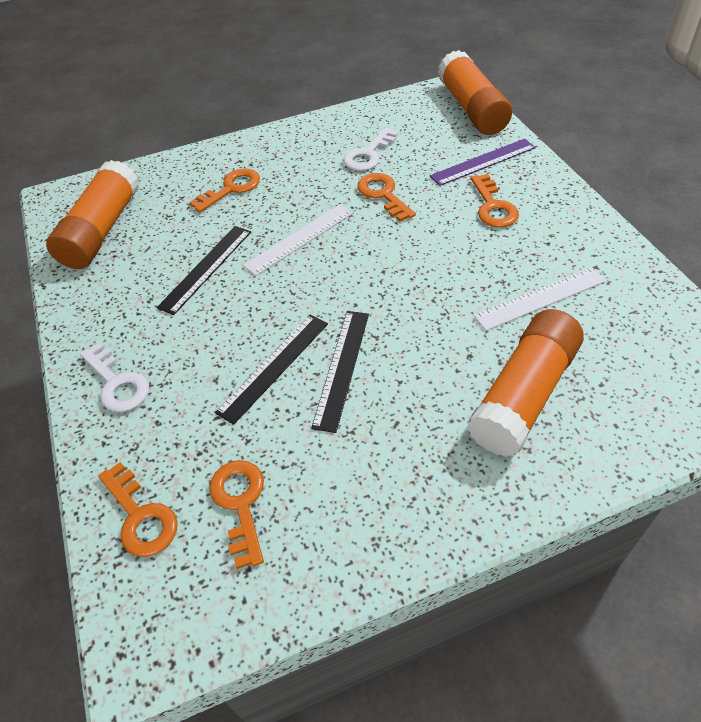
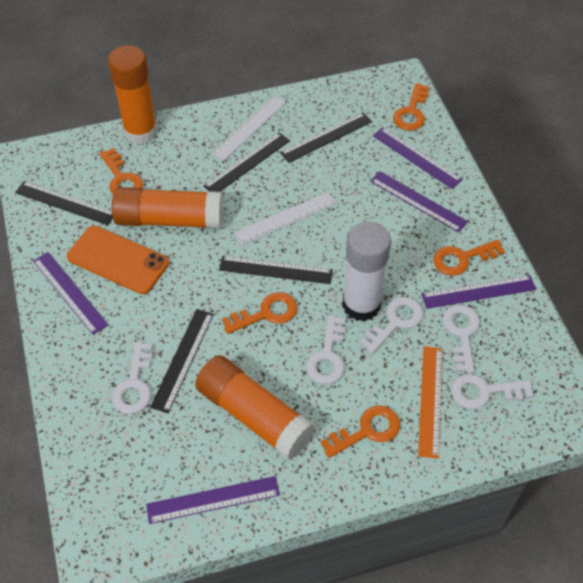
black ruler: [157,226,251,315] [215,314,328,425] [311,311,369,433] = 3 -> [15,181,113,225] [150,309,214,413] [204,132,290,192] [219,256,333,284] [280,112,372,163] = 5
orange phone: none = 0 -> [67,226,169,294] = 1
orange ruler: none = 0 -> [418,346,443,459] = 1
purple ruler: [430,139,536,186] = 1 -> [33,252,108,335] [146,476,280,524] [370,171,468,233] [373,127,463,189] [421,275,536,309] = 5
white glue stick: none = 0 -> [342,222,391,321] = 1
white key: [80,343,149,412] [343,128,398,171] = 2 -> [112,342,153,414] [306,315,346,384] [360,297,423,354] [442,305,480,373] [451,374,533,409] = 5

